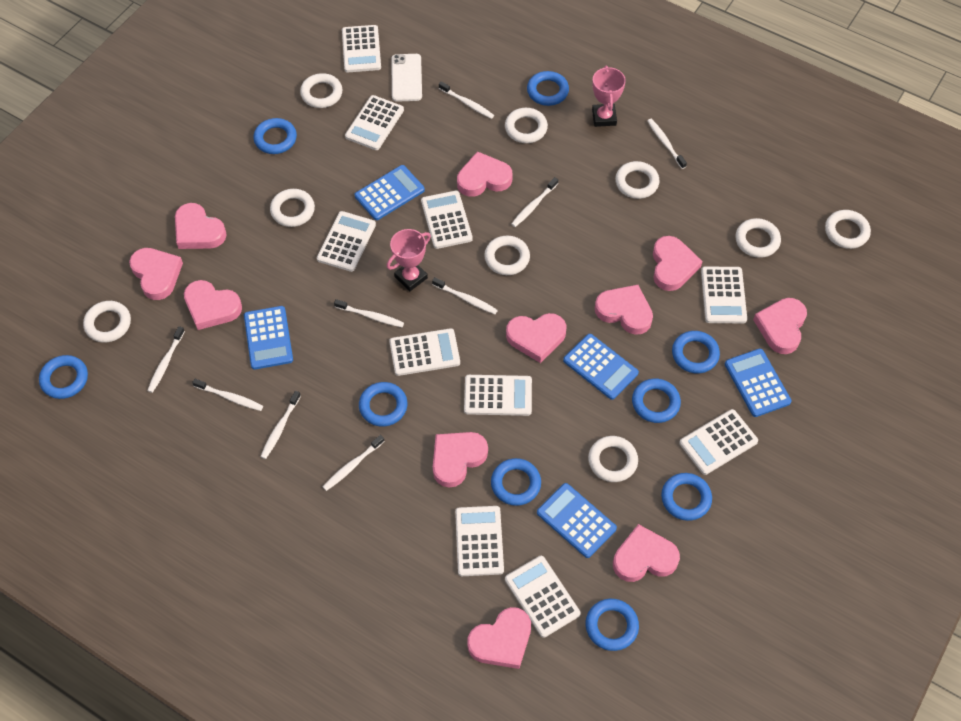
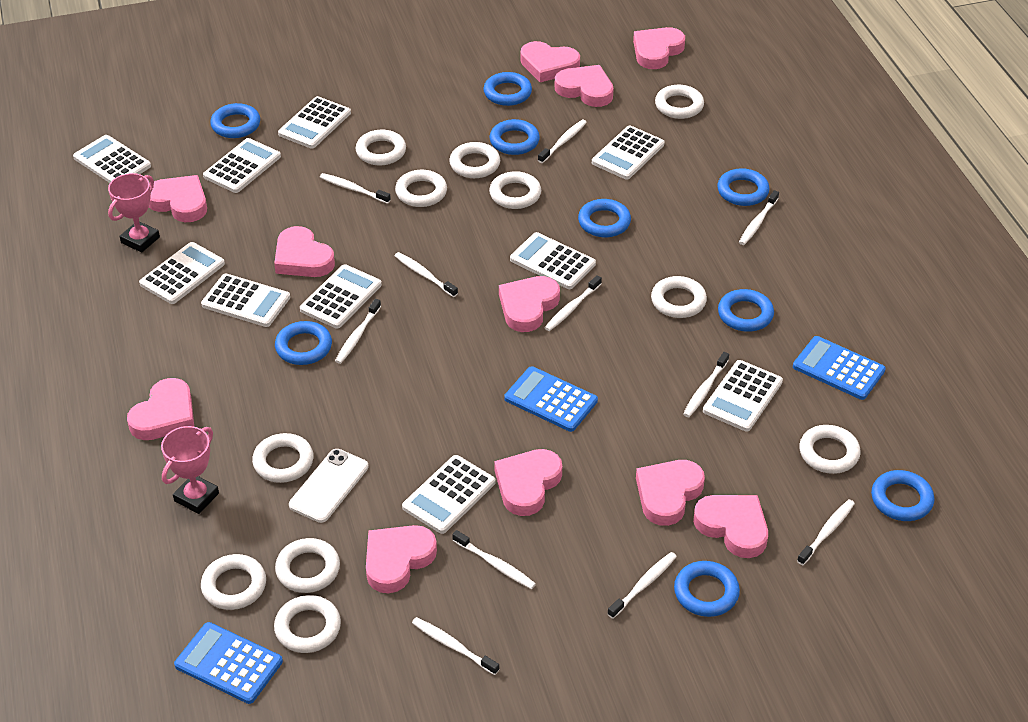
blue calculator: [244,306,293,370] [355,165,425,220] [537,483,617,558] [563,334,639,400] [725,349,792,417] = 5 -> [174,622,283,704] [504,366,598,432] [793,336,886,400] = 3
white ring: [83,301,131,343] [270,189,315,227] [300,73,342,108] [484,236,530,275] [505,108,548,143] [588,436,638,482] [615,161,660,199] [735,218,781,258] [825,210,871,249] = 9 -> [201,554,266,610] [252,433,313,483] [274,595,341,653] [275,538,340,593] [356,130,406,165] [395,170,447,207] [449,142,500,178] [489,171,541,209] [651,276,707,318] [655,85,704,119] [799,425,861,474] = 11
white toothbrush: [147,326,185,393] [192,379,263,411] [261,391,301,459] [323,435,385,491] [334,299,404,327] [432,277,498,314] [439,81,494,119] [511,177,558,227] [647,119,687,169] = 9 -> [320,173,391,204] [335,299,381,364] [395,252,458,297] [412,617,499,675] [452,530,536,589] [538,120,587,163] [544,275,602,331] [607,552,677,619] [683,352,729,417] [739,190,779,245] [797,500,855,565] = 11

